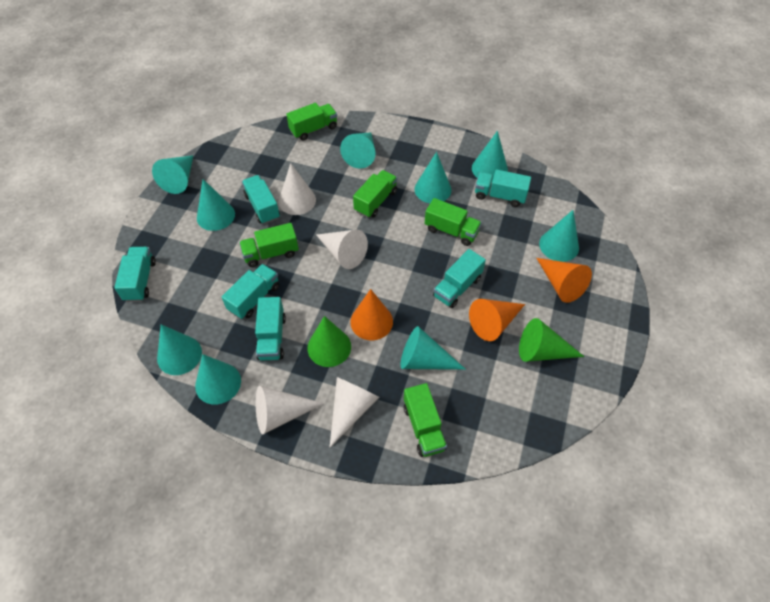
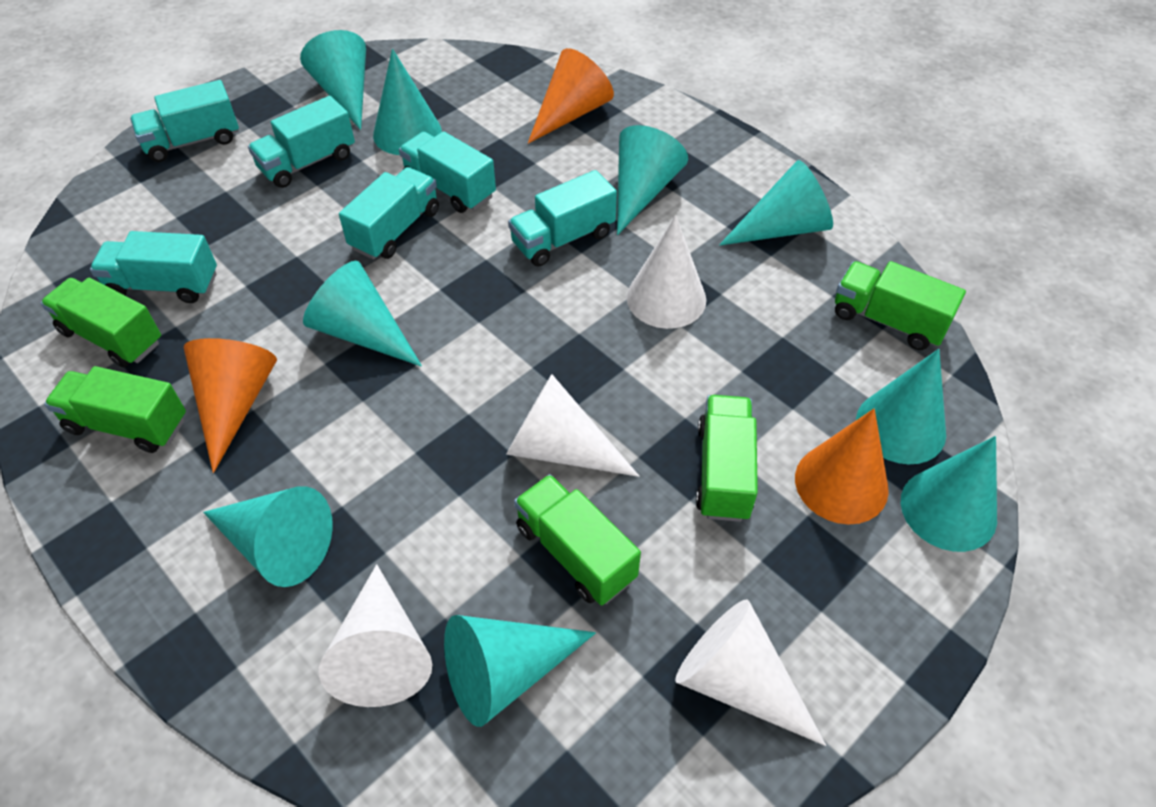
green cone: [307,316,351,367] [519,318,584,362] = 2 -> none = 0

